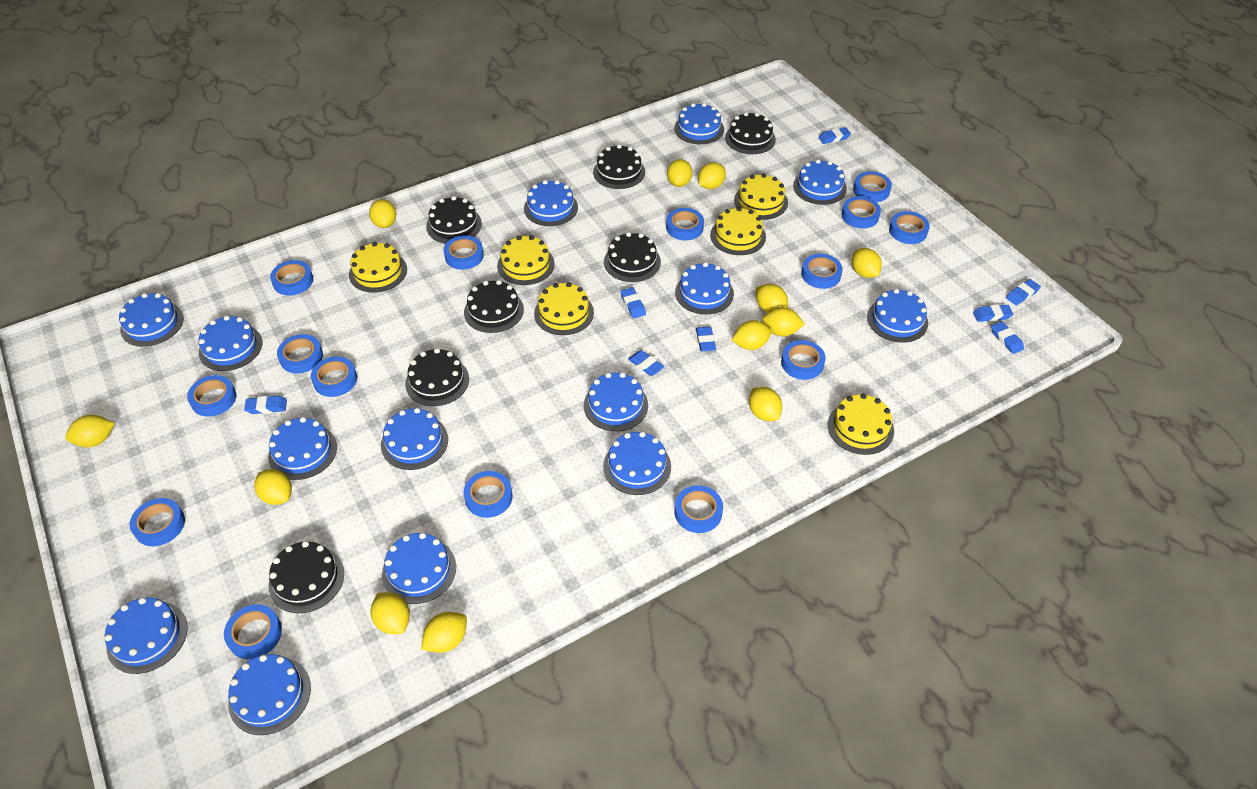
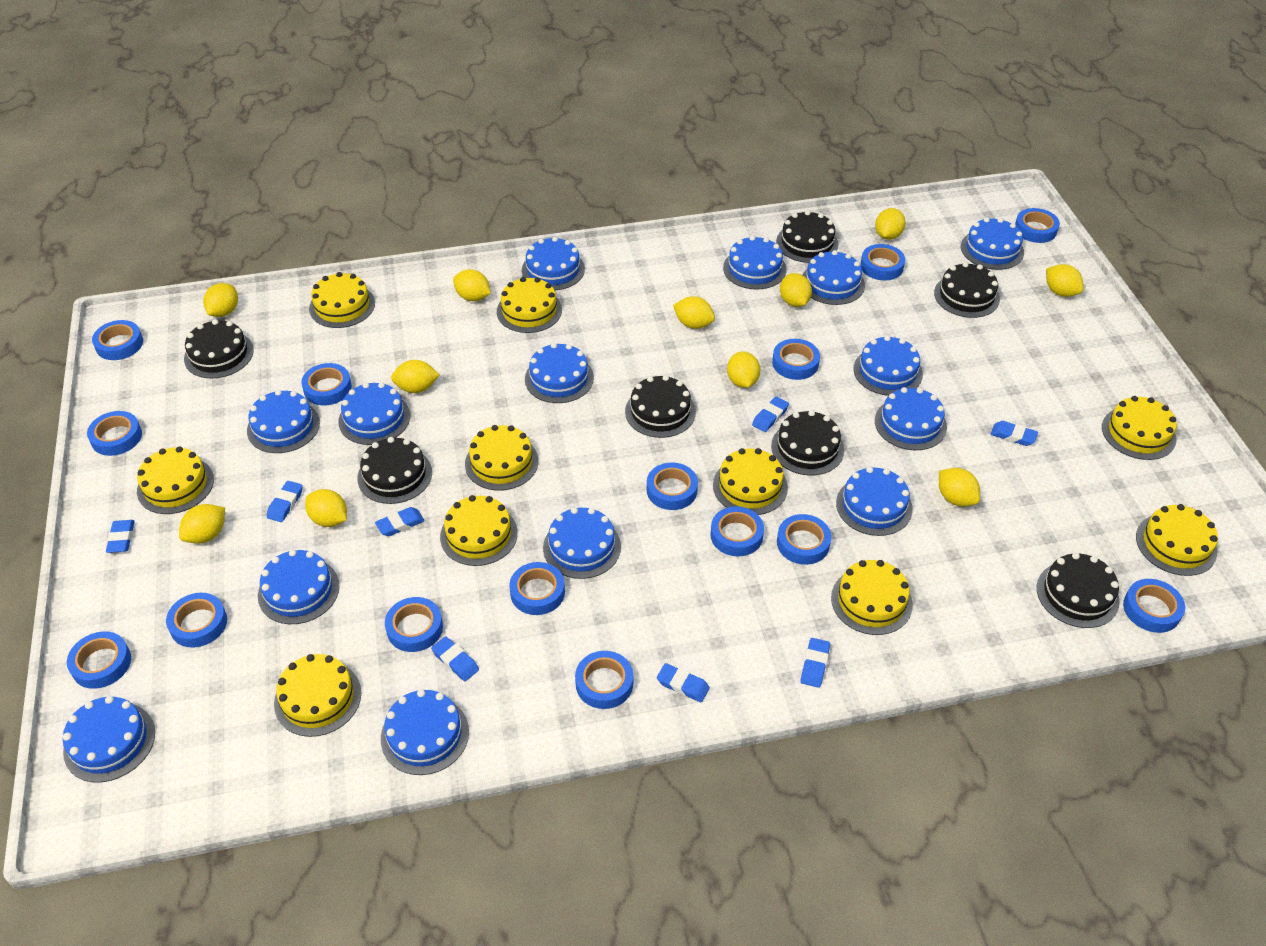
yellow cake: [349,242,407,293] [497,235,555,285] [534,282,594,335] [710,207,766,255] [734,174,788,220] [828,394,894,455] = 6 -> [137,446,214,514] [274,654,361,737] [309,272,375,328] [440,495,518,566] [465,425,538,491] [497,277,562,333] [713,448,788,515] [831,560,913,635] [1102,396,1177,460] [1136,504,1218,576] = 10
yellow lemon: [65,415,115,447] [254,469,292,505] [369,199,396,228] [371,592,410,634] [421,612,467,653] [667,159,692,187] [698,162,726,189] [732,320,772,350] [749,387,782,421] [756,284,788,313] [762,307,805,336] [852,248,882,278] = 12 -> [179,504,225,543] [203,283,238,317] [305,489,347,527] [391,360,440,393] [453,269,491,301] [673,296,715,329] [727,352,760,388] [780,273,812,307] [875,208,906,240] [939,468,980,506] [1046,264,1084,297] = 11

